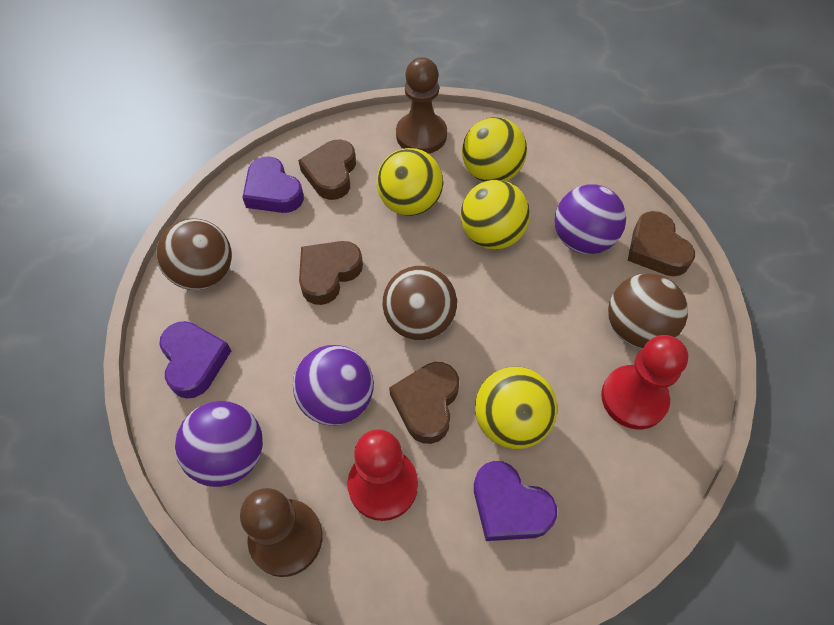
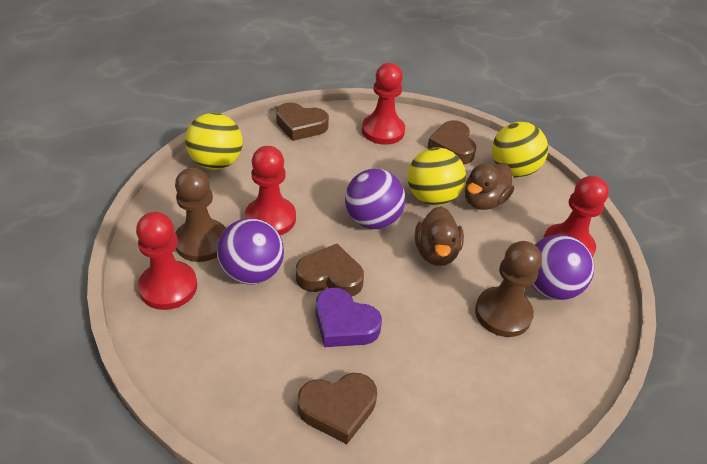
brown ball: [157,218,232,290] [383,266,457,340] [608,273,688,348] = 3 -> none = 0
brown duck: none = 0 -> [415,206,464,266] [465,163,514,210] = 2
purple heart: [159,321,231,399] [242,156,304,213] [474,461,557,541] = 3 -> [316,288,382,347] = 1
red pawn: [348,429,418,521] [601,335,688,429] = 2 -> [136,212,197,310] [245,146,296,235] [362,63,405,145] [543,176,609,258] = 4
yellow ball: [377,148,443,216] [461,180,530,249] [462,117,527,182] [475,367,557,449] = 4 -> [185,113,243,170] [408,147,466,206] [492,122,548,177] = 3

